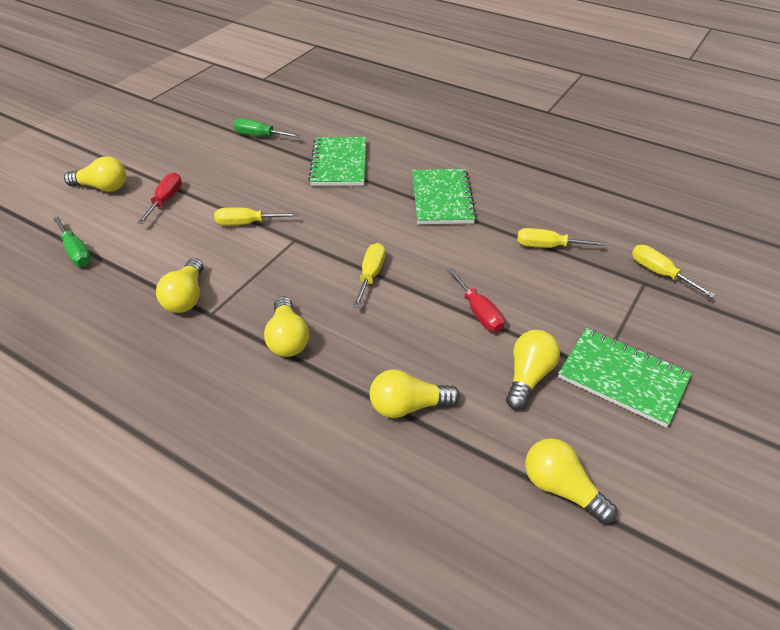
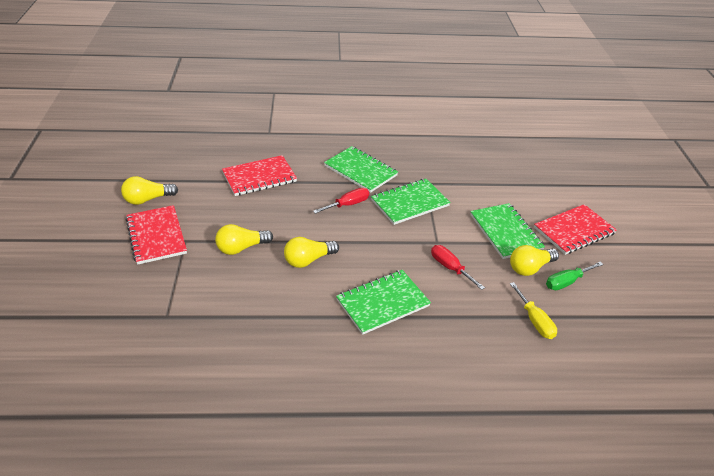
green notebook: [308,137,366,186] [412,169,477,224] [558,328,692,428] = 3 -> [324,146,398,193] [336,270,431,335] [371,179,451,225] [470,203,545,259] = 4
green screwdriver: [53,216,91,266] [234,119,301,138] = 2 -> [546,262,603,290] = 1
red notebook: none = 0 -> [126,205,187,265] [222,155,297,196] [534,204,617,255] = 3
yellow light bulb: [64,156,126,192] [156,258,204,313] [264,297,309,357] [370,370,460,418] [506,330,560,410] [525,438,617,524] = 6 -> [121,176,178,205] [215,224,273,255] [284,237,339,268] [510,245,559,276] = 4
yellow screwdriver: [214,207,298,225] [352,243,386,308] [517,228,605,248] [632,245,716,298] = 4 -> [510,282,557,339] = 1

